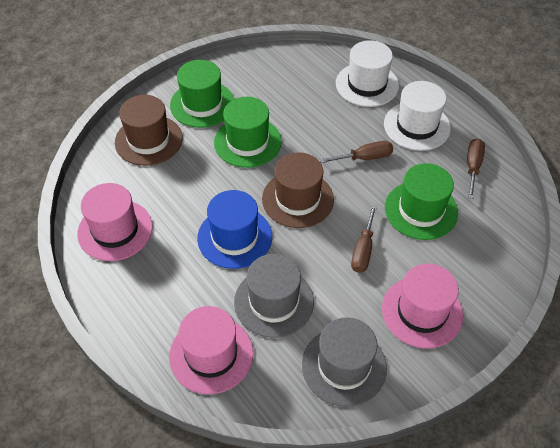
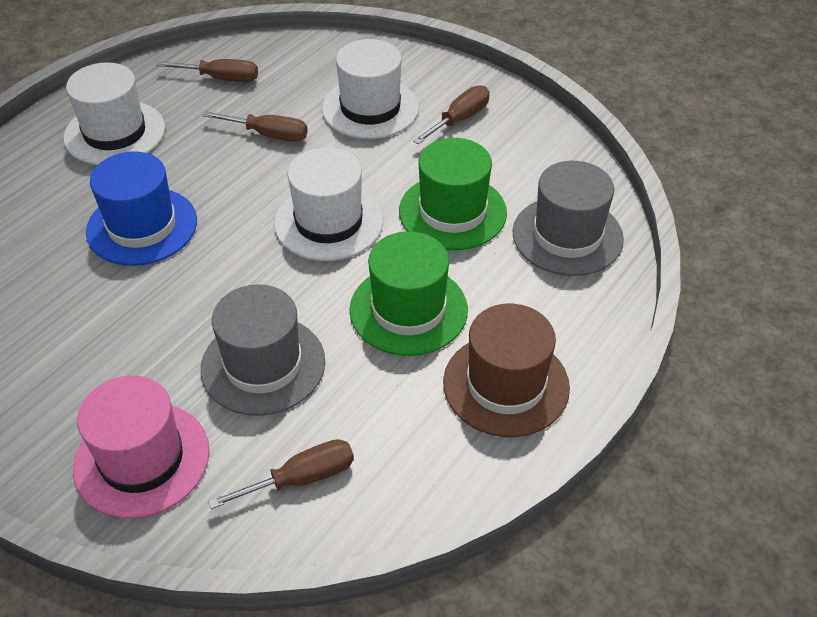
brown hat: [115,95,183,166] [262,152,334,228] = 2 -> [443,304,570,437] = 1
brown screwdriver: [319,141,393,163] [351,204,377,273] [467,138,485,199] = 3 -> [156,59,258,82] [203,111,308,142] [208,439,354,509] [413,85,490,144] = 4
green hat: [170,60,234,128] [214,97,282,168] [385,163,458,240] = 3 -> [349,231,468,356] [399,138,507,250] = 2
pink hat: [78,183,153,261] [169,306,253,394] [382,264,463,348] = 3 -> [73,376,209,519] = 1
white hat: [336,40,399,107] [384,81,451,151] = 2 -> [63,62,165,165] [274,147,383,261] [322,39,419,139] = 3

